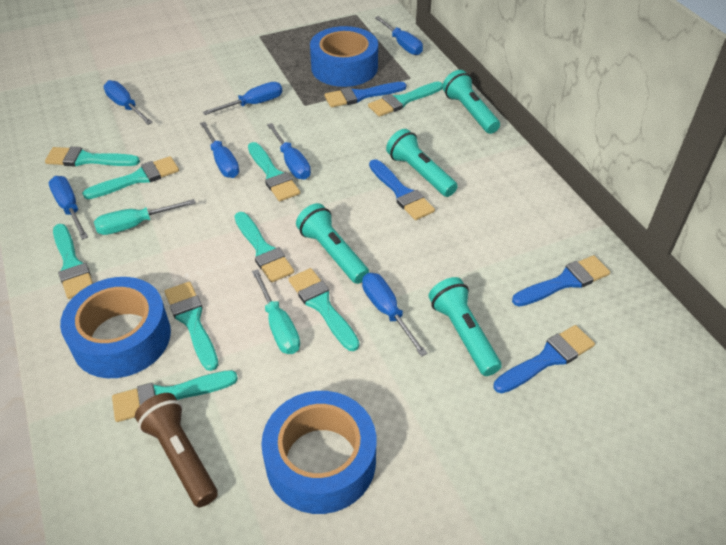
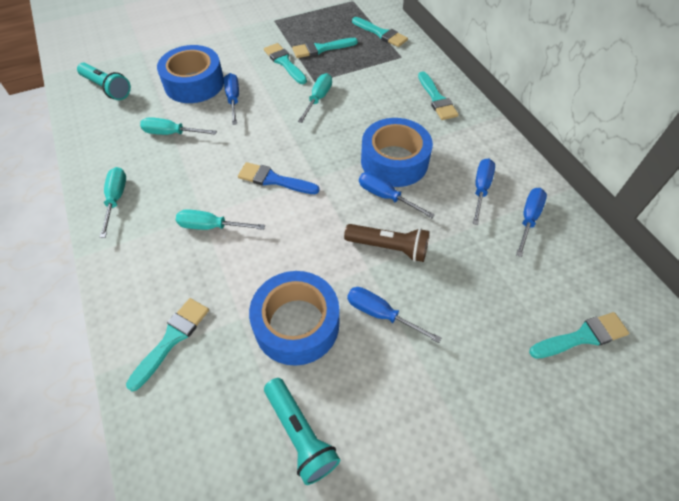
blue brush: [325,82,406,107] [369,159,435,220] [494,325,595,393] [512,255,610,306] = 4 -> [238,162,320,194] = 1
blue screwdriver: [49,176,88,240] [104,80,153,125] [200,122,239,178] [203,82,282,115] [267,123,311,180] [362,273,428,357] [375,16,423,55] = 7 -> [224,73,239,125] [347,287,442,343] [359,172,435,218] [472,158,495,225] [516,188,547,257] = 5
turquoise brush: [45,147,140,167] [53,224,93,299] [82,156,179,199] [112,370,238,422] [165,282,218,371] [235,212,294,283] [248,142,300,201] [288,268,360,351] [368,82,443,117] = 9 -> [126,298,209,391] [264,43,307,84] [292,38,358,58] [352,17,408,47] [418,71,459,120] [529,312,629,359] = 6
turquoise flashlight: [296,203,369,284] [386,129,458,197] [429,277,502,376] [442,70,500,134] = 4 -> [77,63,131,100] [264,378,340,485] = 2
turquoise screwdriver: [94,199,196,235] [252,269,300,354] = 2 -> [99,167,126,238] [140,117,217,135] [176,209,265,230] [298,73,332,123] = 4

